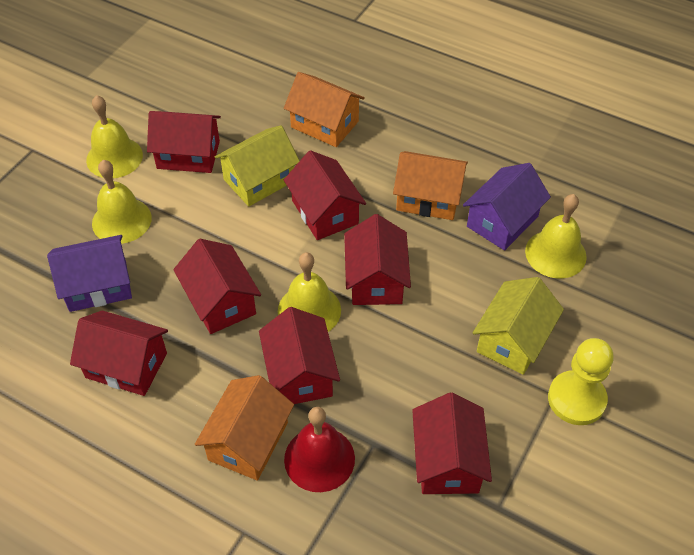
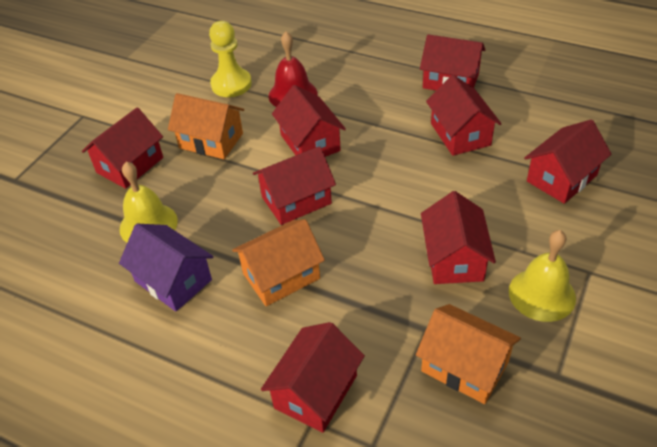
purple house: [47,235,132,312] [463,163,551,251] = 2 -> [119,224,214,312] = 1
red house: [70,310,168,396] [147,111,221,173] [173,239,261,334] [259,307,340,404] [284,150,366,240] [344,214,411,305] [412,393,492,494] = 7 -> [82,107,163,189] [253,146,336,225] [261,322,365,433] [272,85,346,157] [420,34,485,90] [421,191,496,284] [426,75,502,156] [524,120,612,204] = 8
yellow bell: [86,95,143,178] [92,160,152,244] [278,252,341,332] [525,194,587,278] = 4 -> [120,162,178,243] [509,230,576,322] = 2
yellow house: [214,125,300,207] [473,277,564,375] = 2 -> none = 0

